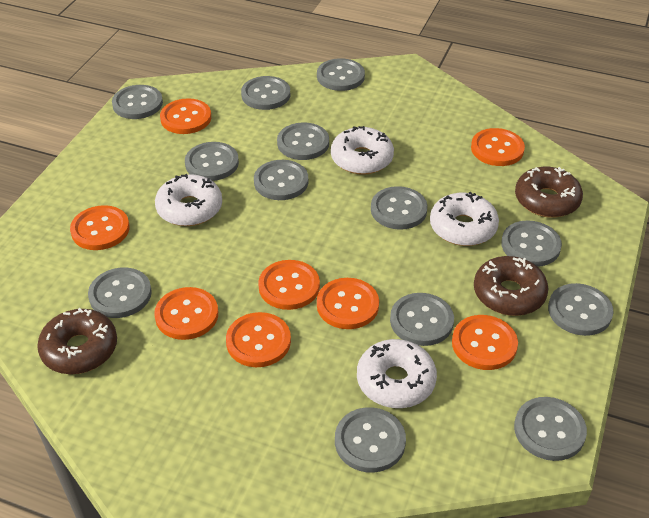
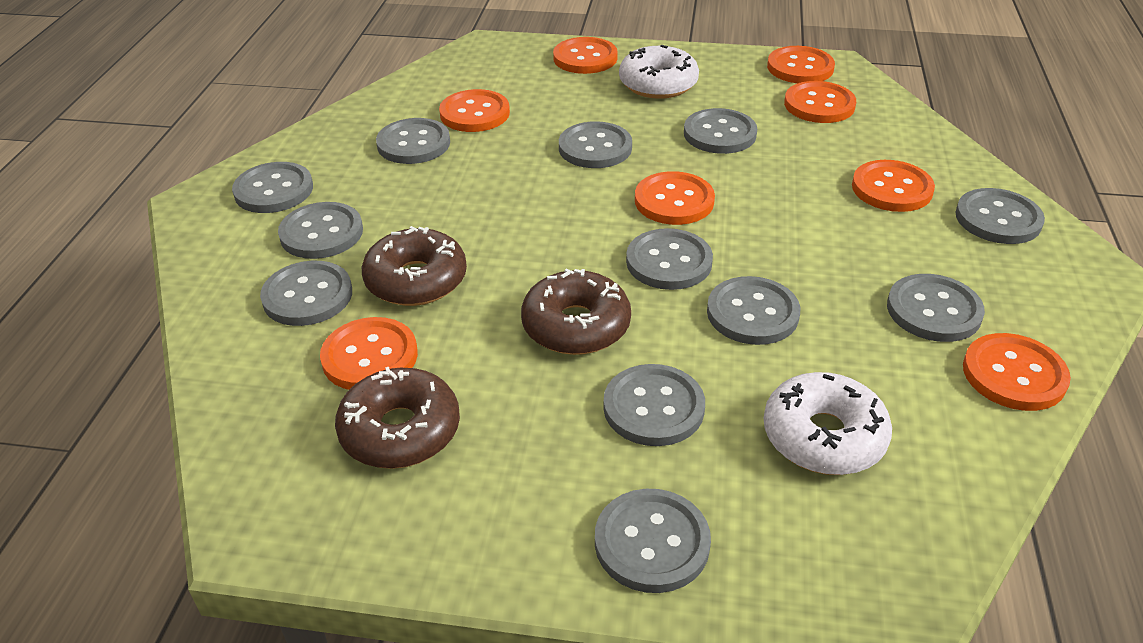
grey button: [88,267,152,318] [112,85,163,119] [185,142,239,181] [241,76,290,110] [254,160,308,200] [277,122,329,160] [317,58,365,91] [335,407,406,473] [371,186,428,230] [390,293,454,346] [501,220,562,267] [514,397,587,461] [548,283,613,336] = 13 -> [232,162,313,213] [260,261,352,326] [278,202,363,259] [376,118,450,164] [559,121,632,168] [595,489,711,593] [603,364,705,446] [626,228,713,290] [684,108,757,154] [707,276,800,345] [887,274,985,342] [955,188,1045,244] = 12
white donut: [155,174,222,226] [331,126,394,175] [357,339,437,408] [430,192,499,246] = 4 -> [619,45,699,99] [764,372,892,475] = 2

